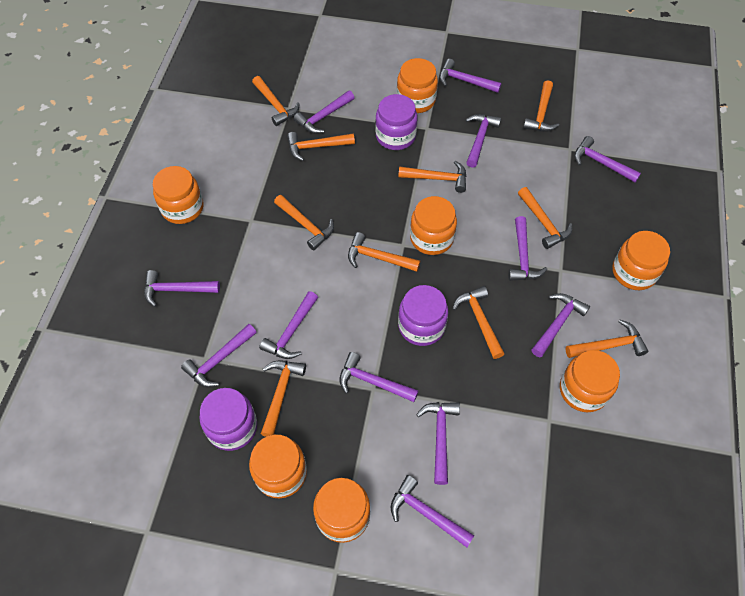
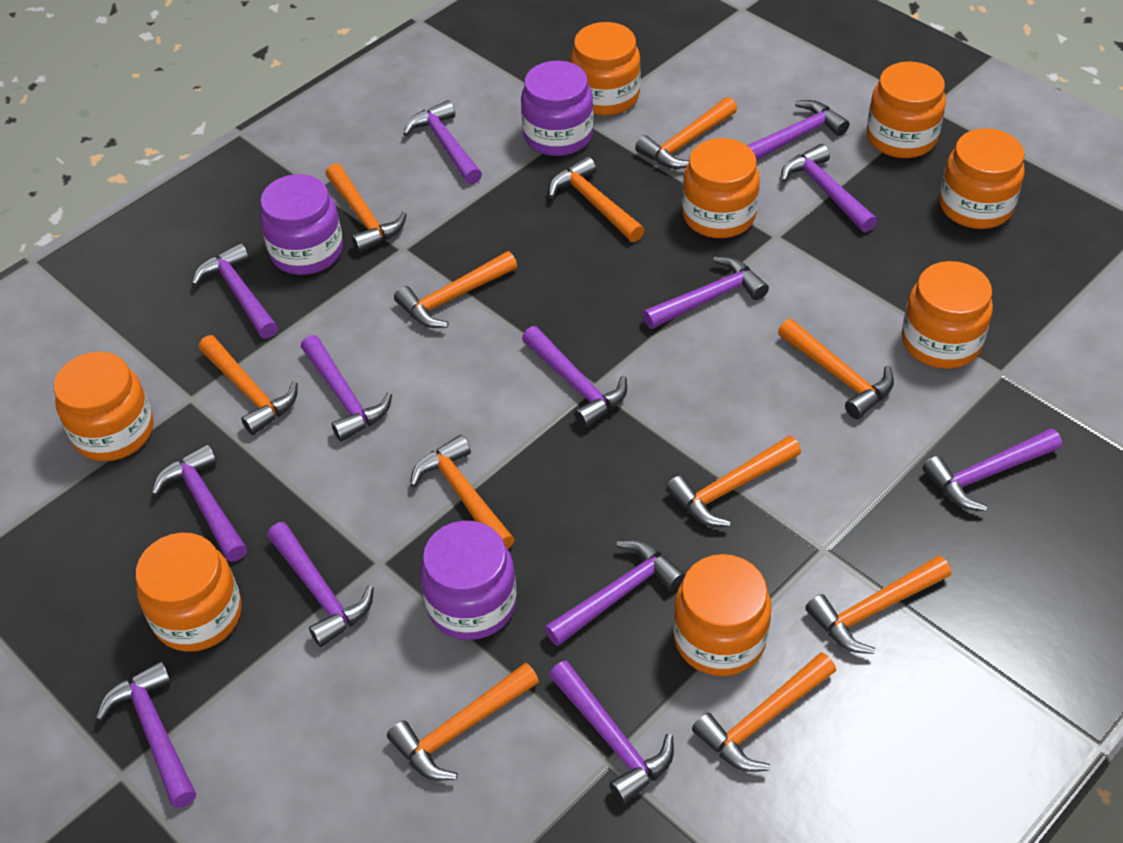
orange hammer: [252,76,300,126] [261,361,306,437] [274,195,334,250] [287,132,355,161] [348,232,420,272] [398,161,467,193] [452,286,504,359] [518,187,572,249] [523,80,559,132] [566,319,648,358] = 10 -> [198,335,298,435] [325,163,407,253] [387,663,539,781] [394,251,517,328] [410,435,515,549] [549,156,645,242] [635,97,737,169] [666,435,801,527] [692,652,836,772] [778,319,894,419] [805,555,951,654] = 11
orange jar: [153,166,204,224] [249,434,307,498] [313,478,370,543] [397,58,438,113] [410,196,457,255] [560,350,620,412] [612,231,670,290] = 7 -> [54,352,153,461] [136,532,242,652] [570,22,641,116] [673,554,771,676] [682,138,760,238] [867,61,946,158] [902,261,993,369] [939,128,1025,229] = 8
purple hammer: [144,270,220,307] [181,324,257,387] [259,291,318,359] [293,91,355,134] [339,352,418,402] [391,475,474,547] [416,402,460,485] [439,59,502,93] [466,114,501,168] [508,216,547,281] [531,293,590,358] [574,136,641,182] = 12 -> [96,661,196,808] [152,444,247,562] [192,243,278,339] [267,522,374,647] [301,335,392,442] [403,100,482,185] [522,326,627,428] [545,540,685,646] [549,660,674,804] [643,257,769,329] [747,100,850,160] [781,144,877,232] [922,428,1062,511] = 13

